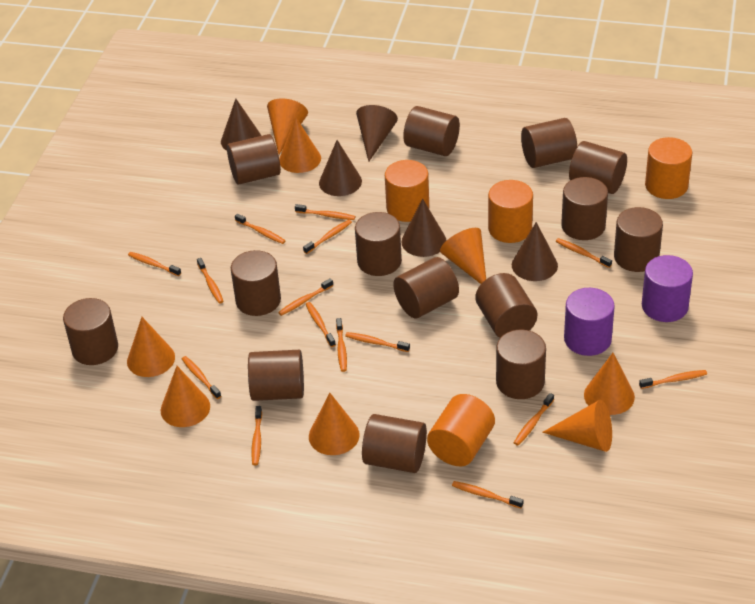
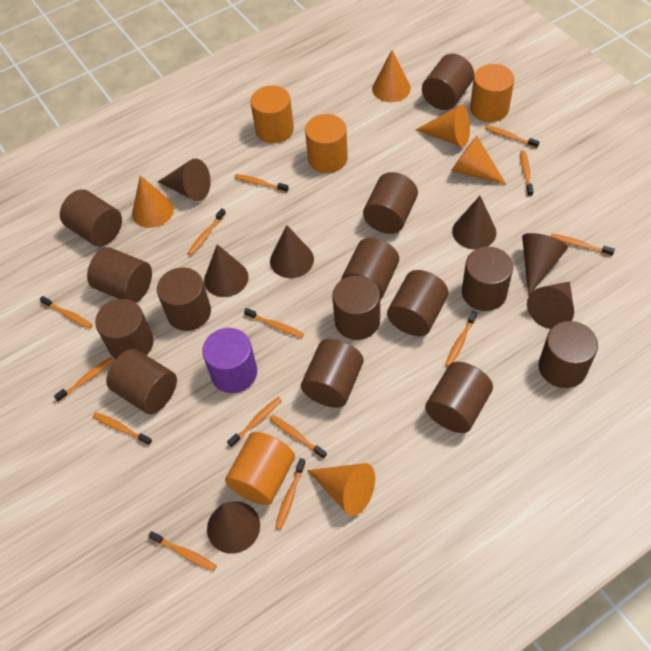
brown cone: [221,99,261,151] [319,140,362,196] [356,105,398,162] [402,198,447,257] [512,222,558,281] = 5 -> [158,158,211,201] [204,244,249,297] [207,502,260,554] [270,225,314,278] [452,196,497,250] [522,233,568,296] [527,281,574,329] = 7
orange cone: [127,317,175,377] [161,366,210,427] [267,98,308,154] [279,117,321,173] [309,393,360,455] [440,228,486,284] [542,400,612,452] [584,353,635,415] = 8 -> [132,175,174,228] [307,463,375,516] [372,50,411,102] [416,105,470,147] [451,136,507,185] = 5
orange toothbrush: [128,252,181,276] [182,356,221,399] [197,258,224,304] [235,213,285,244] [251,406,262,465] [278,278,333,316] [295,204,356,220] [303,220,352,254] [306,302,336,347] [336,318,347,372] [345,332,410,352] [452,481,524,508] [514,393,554,446] [556,238,612,268] [639,370,707,389] = 15 -> [40,296,92,329] [54,357,114,402] [93,412,152,445] [148,531,217,572] [188,208,226,255] [227,397,282,447] [234,174,289,193] [244,308,304,338] [270,415,327,459] [275,458,306,530] [445,311,477,366] [485,125,539,149] [521,150,533,196] [551,234,615,256] = 14
purple cylinder: [564,288,615,356] [642,255,693,322] = 2 -> [202,328,257,393] = 1

